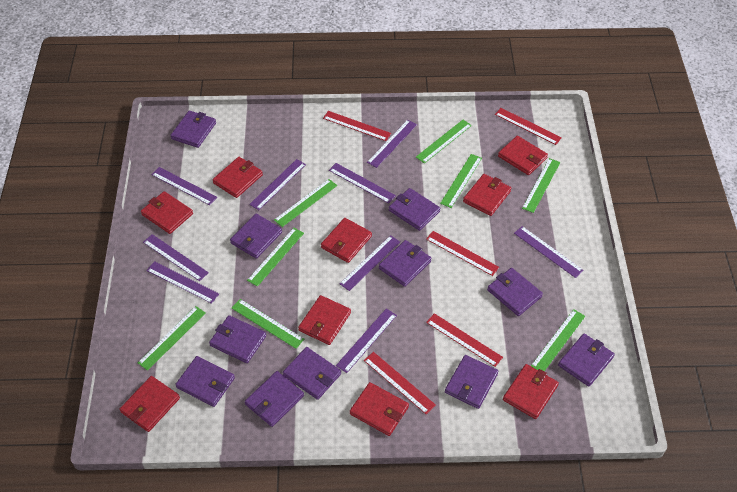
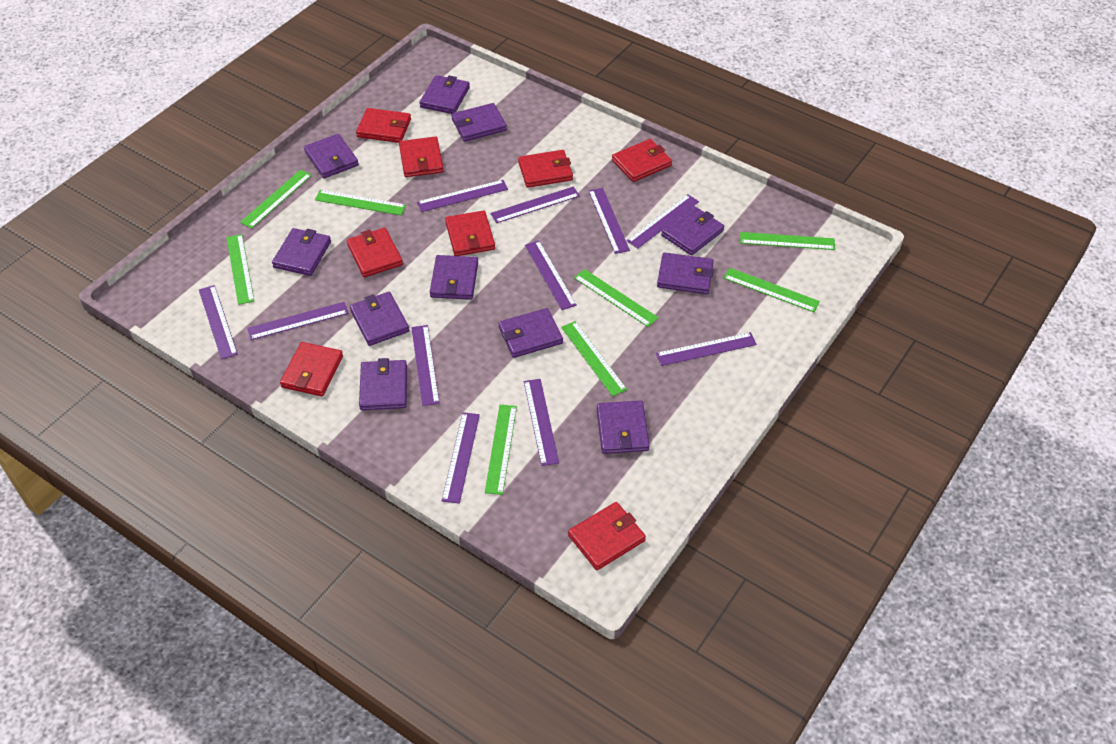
purple ruler: [143,234,209,281] [146,261,219,304] [151,167,217,205] [249,159,306,210] [329,163,396,203] [336,309,397,373] [339,235,400,291] [367,120,417,168] [514,226,584,278] = 9 -> [199,285,238,360] [247,302,349,340] [411,325,440,406] [417,180,508,212] [442,412,480,504] [490,187,580,223] [524,379,559,466] [525,241,577,310] [589,188,630,254] [626,194,699,249] [656,332,757,366] = 11
red ruler: [323,111,391,141] [364,352,436,414] [426,231,499,276] [426,313,503,367] [495,108,562,145] = 5 -> none = 0
red wallet: [119,376,180,432] [141,191,193,234] [212,157,263,198] [298,295,351,345] [321,218,372,263] [350,382,409,436] [463,174,511,216] [498,136,548,175] [503,364,559,419] = 9 -> [280,342,343,396] [347,228,403,277] [356,108,411,143] [399,137,444,177] [445,210,495,256] [518,150,573,188] [568,502,646,570] [612,139,672,182] = 8

